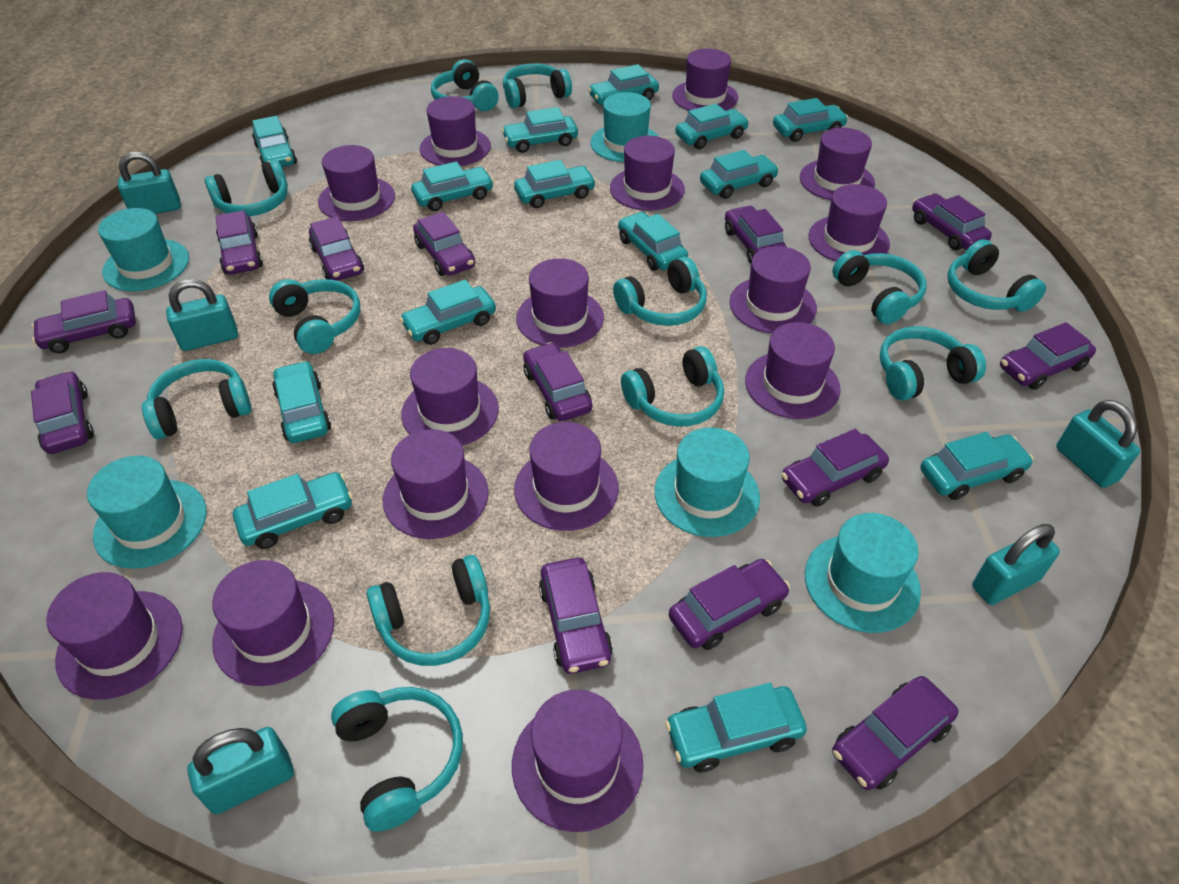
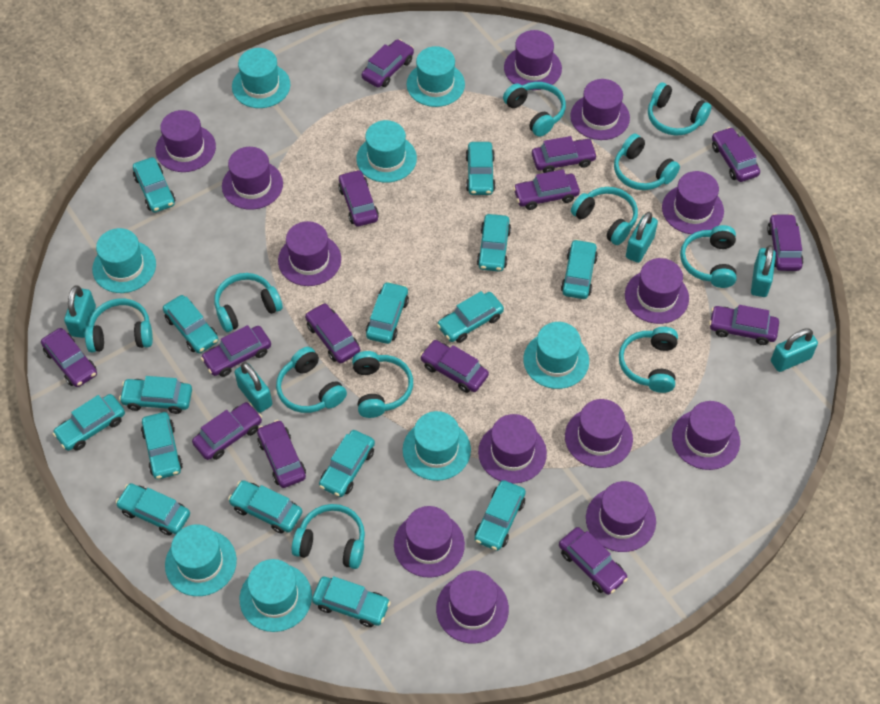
purple car: [31,371,94,454] [32,290,136,353] [215,210,263,275] [309,216,364,281] [413,212,475,276] [523,342,592,421] [539,558,613,674] [669,559,790,650] [725,205,787,264] [781,429,889,507] [832,676,958,790] [912,193,992,250] [1000,322,1096,390] = 13 -> [41,328,97,387] [192,402,262,460] [201,325,271,377] [257,420,306,488] [305,303,360,363] [338,170,379,227] [362,39,414,88] [420,340,489,393] [513,169,580,210] [532,136,597,173] [559,527,628,595] [709,305,779,345] [712,127,760,182] [767,214,804,271] = 14
purple hat: [46,572,182,700] [212,560,334,686] [318,145,395,221] [383,429,489,539] [401,348,499,446] [420,96,491,166] [512,690,643,832] [514,422,619,531] [516,258,604,348] [610,136,685,211] [672,49,738,111] [730,246,817,334] [745,322,841,419] [800,128,875,200] [808,184,890,261] = 15 -> [156,110,216,172] [222,147,283,210] [278,221,341,286] [394,506,465,578] [436,571,509,644] [478,414,547,484] [504,30,562,90] [565,399,633,468] [570,79,630,140] [586,481,656,552] [625,258,689,324] [662,171,724,234] [672,401,740,470] = 13
turquoise car: [233,472,353,549] [252,116,297,167] [272,361,331,443] [400,280,496,345] [411,161,494,211] [502,107,578,153] [514,160,596,208] [588,64,659,105] [618,212,688,271] [665,683,807,772] [675,104,749,149] [700,150,779,199] [773,98,848,142] [920,432,1033,500] = 14 -> [53,394,125,451] [116,483,190,536] [119,376,192,414] [133,157,175,213] [141,412,183,479] [163,295,219,353] [228,480,302,534] [312,576,391,627] [319,430,375,497] [366,282,409,344] [437,291,504,343] [466,142,496,195] [474,480,526,551] [477,214,511,272] [561,239,598,299] = 15
turquoise hat: [87,456,207,569] [98,208,189,291] [590,92,659,162] [655,427,760,537] [805,513,921,633] = 5 -> [92,228,156,293] [165,524,237,596] [232,48,291,108] [240,559,312,632] [356,120,417,183] [403,411,471,481] [406,46,465,107] [523,322,589,389] = 8
turquoise headphones: [142,359,252,439] [205,160,288,216] [269,279,360,354] [331,687,463,832] [367,555,490,666] [431,59,499,111] [503,64,572,108] [613,257,707,326] [621,346,724,427] [833,250,927,324] [880,326,986,401] [947,239,1046,312] = 12 -> [85,298,153,353] [214,273,283,332] [276,347,347,413] [292,504,365,569] [352,351,413,418] [503,82,566,137] [571,187,638,245] [614,134,680,190] [619,327,678,393] [648,82,711,136] [680,225,737,288] = 11

